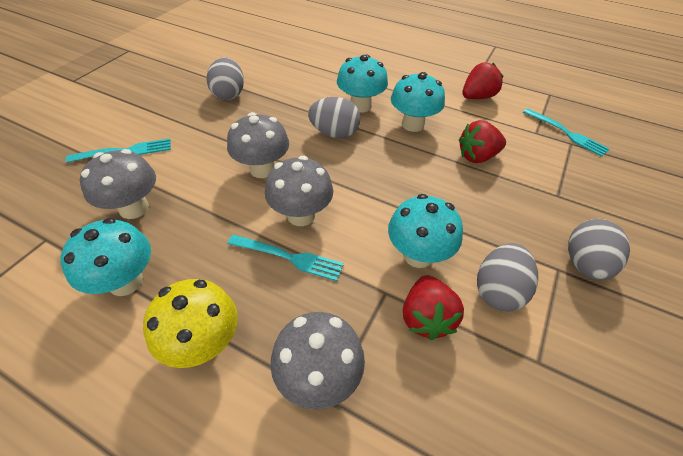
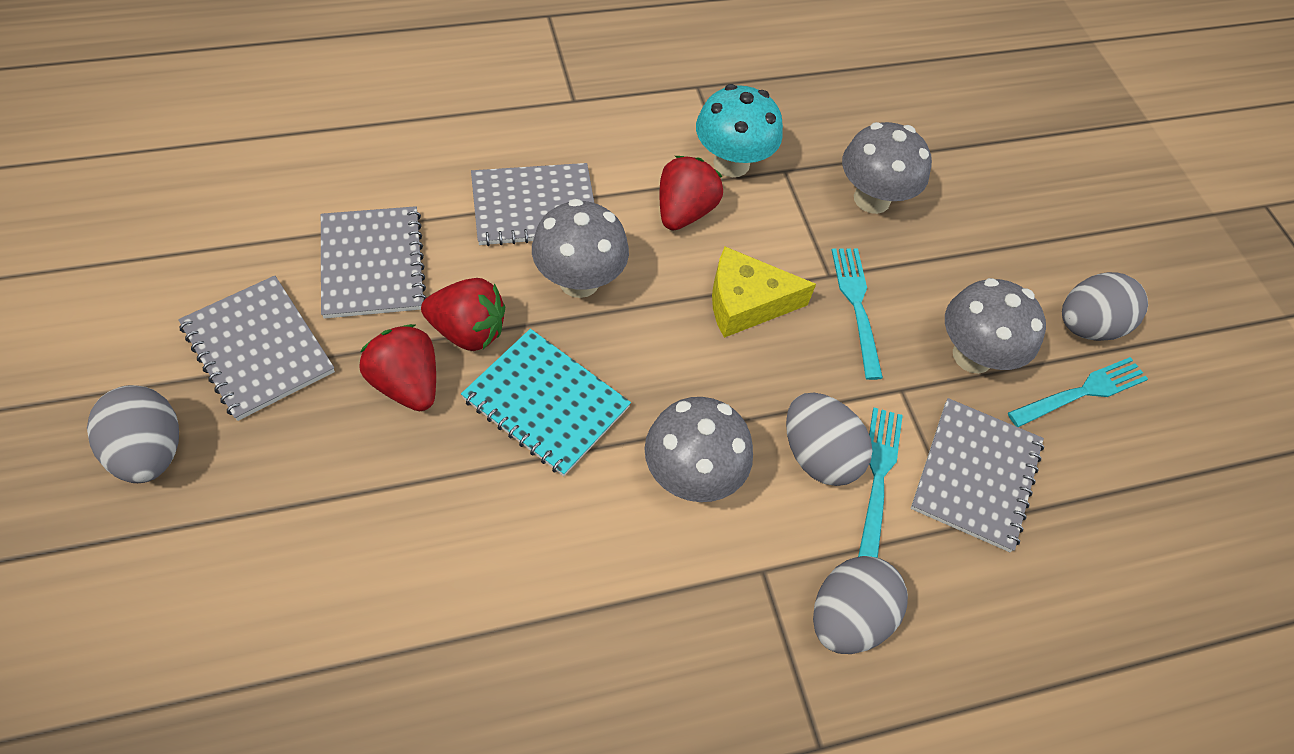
grey notebook: none = 0 -> [178,276,335,421] [321,206,427,319] [471,163,594,246] [911,398,1044,552] = 4
turquoise mushroom: [60,218,151,296] [337,55,388,113] [388,194,463,268] [391,72,445,132] = 4 -> [696,84,783,177] = 1
turquoise notebook: none = 0 -> [461,329,631,476] = 1
yellow cheese: none = 0 -> [712,247,816,338] = 1
yellow mushroom: [143,279,238,368] = 1 -> none = 0

